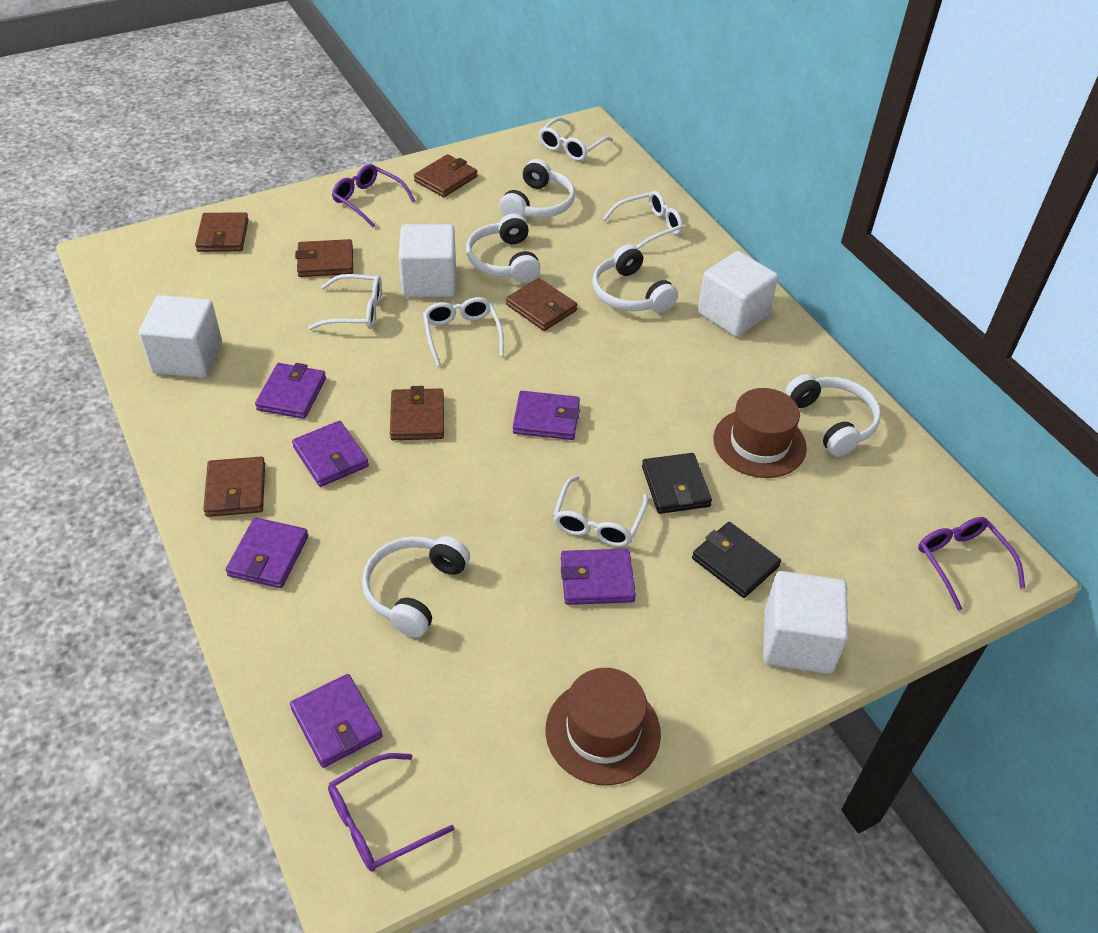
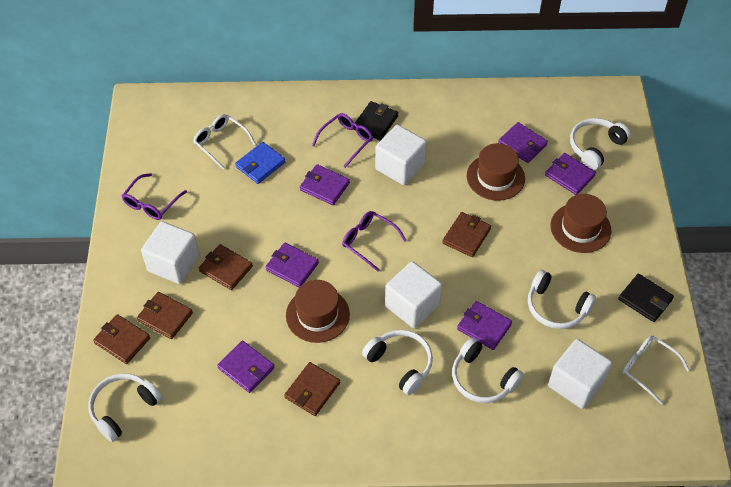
blue wallet: none = 0 -> [235,142,285,184] = 1
brown hat: [546,668,661,785] [713,388,807,478] = 2 -> [286,280,350,343] [467,143,525,201] [550,194,611,253] = 3
brown wallet: [195,212,249,252] [203,457,265,517] [295,239,353,277] [390,386,444,440] [414,154,477,197] [506,278,578,331] = 6 -> [93,314,150,364] [137,292,193,339] [199,244,253,290] [284,362,340,416] [442,212,491,257] = 5
white glasses: [308,274,382,330] [423,297,504,366] [539,117,613,161] [553,476,648,547] [603,191,683,249] = 5 -> [193,114,256,169] [622,335,690,405] = 2

